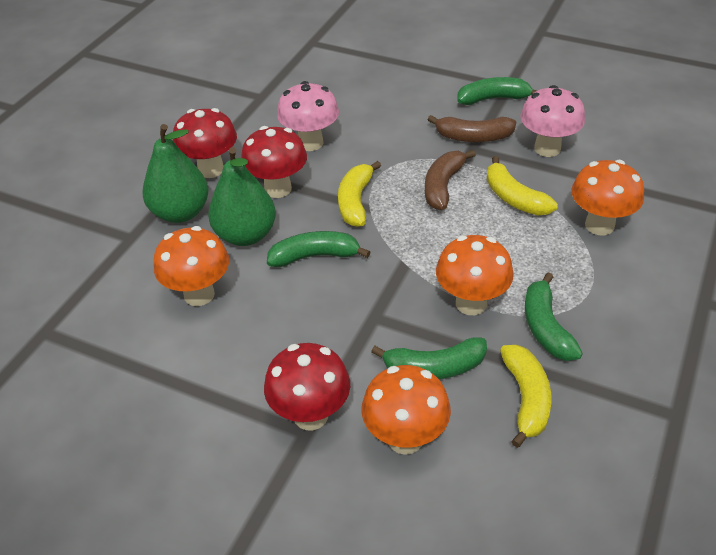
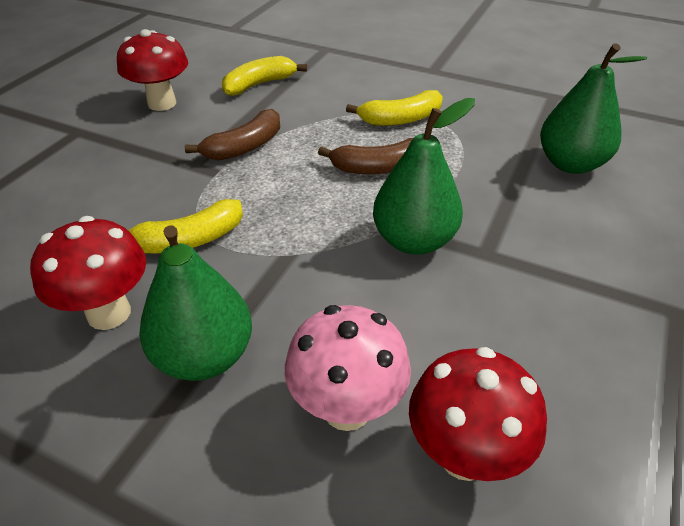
green banana: [267,231,370,267] [371,337,487,379] [457,77,537,105] [525,272,583,361] = 4 -> none = 0
green pear: [142,124,209,223] [208,147,276,246] = 2 -> [139,225,252,381] [373,98,475,255] [540,43,647,174] = 3
orange mushroom: [154,226,229,306] [361,365,451,455] [436,235,514,315] [571,160,644,235] = 4 -> none = 0
pink mushroom: [277,81,339,151] [520,85,585,157] = 2 -> [285,305,411,431] = 1

